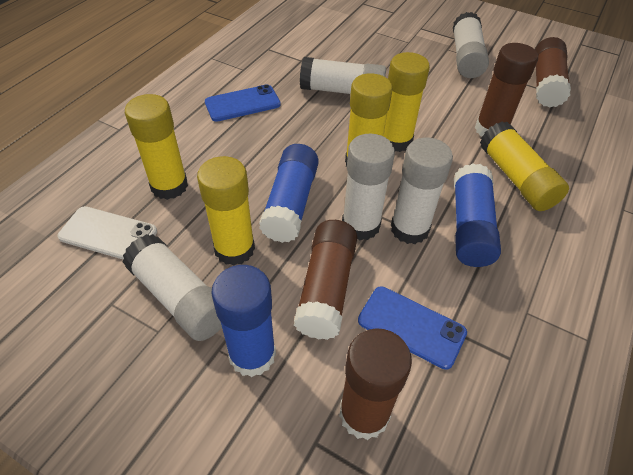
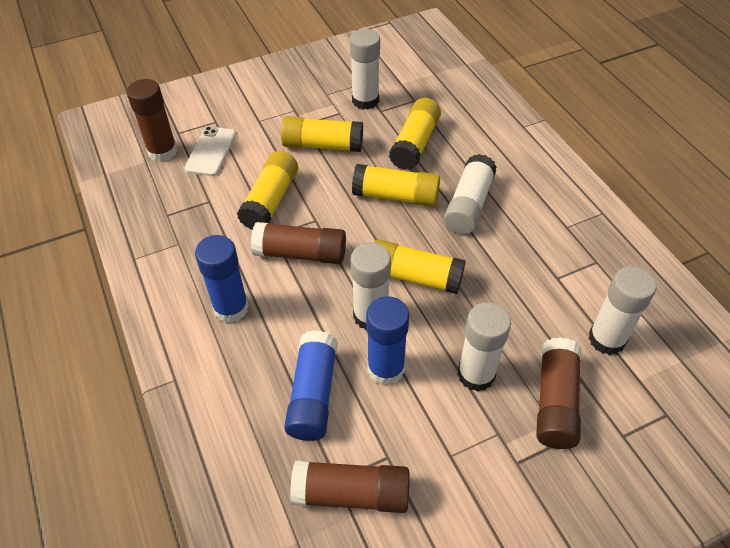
blue phone: [205,84,281,122] [358,286,467,370] = 2 -> none = 0

